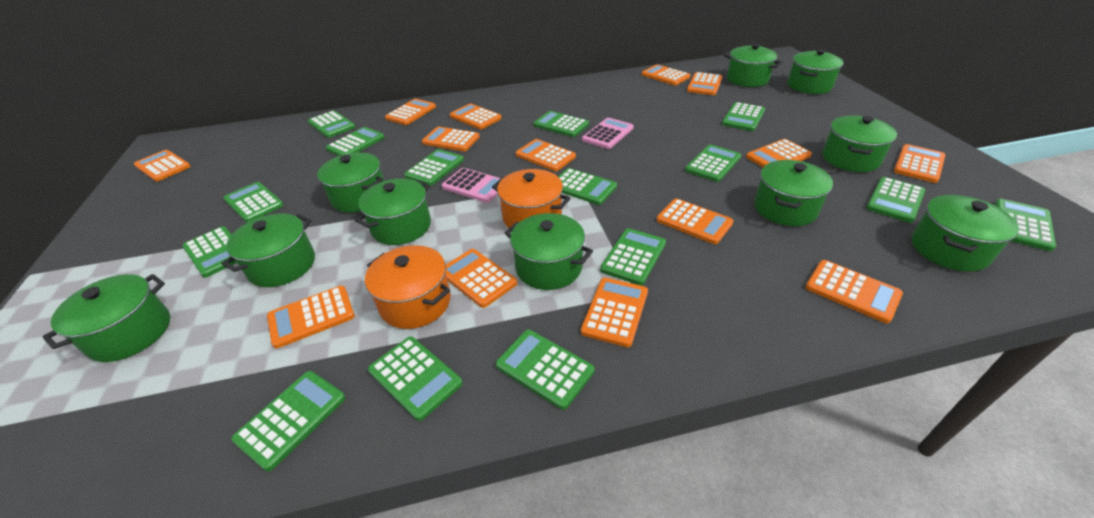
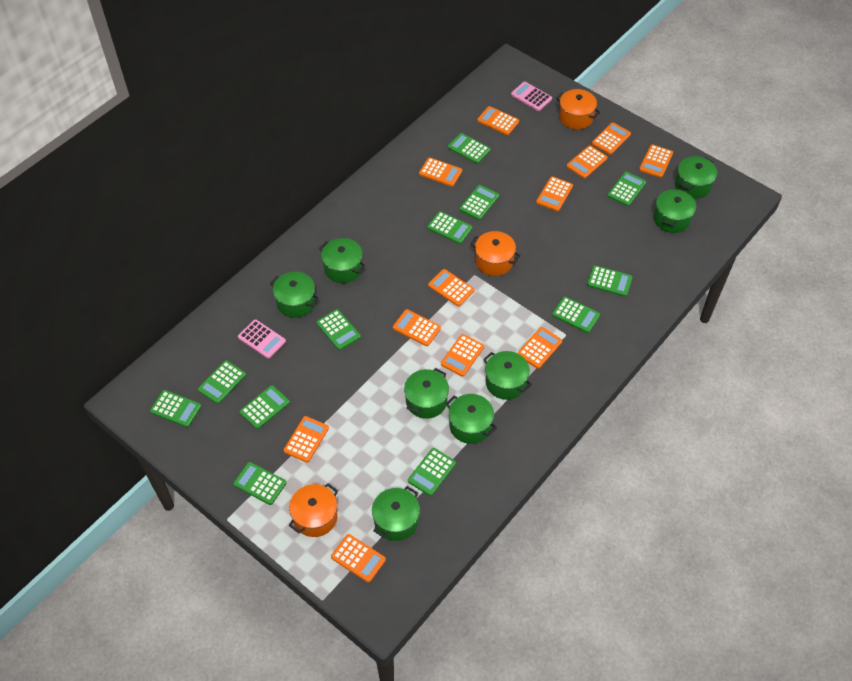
green calculator: [182,226,237,278] [224,182,284,222] [231,371,345,471] [308,110,355,138] [326,127,385,156] [368,337,463,421] [404,149,464,186] [496,330,595,410] [534,111,589,137] [558,168,617,205] [600,228,666,285] [685,144,741,182] [722,102,765,131] [866,177,925,223] [995,199,1056,251] = 15 -> [150,390,201,427] [198,360,246,404] [233,462,286,505] [240,385,290,429] [316,309,361,350] [408,448,456,496] [427,211,472,244] [448,133,490,164] [459,185,499,220] [552,297,600,333] [587,265,632,297] [607,172,646,206] = 12
green pot: [42,274,170,362] [221,214,315,287] [317,152,384,213] [355,178,431,245] [505,213,593,290] [724,44,782,87] [754,160,833,226] [787,49,843,94] [822,115,897,172] [912,195,1019,272] = 10 -> [270,272,319,318] [319,238,366,283] [372,486,420,541] [404,368,449,419] [446,394,497,444] [483,351,532,400] [654,188,696,233] [675,156,717,199] = 8
orange calculator: [134,150,191,181] [267,286,355,348] [385,99,436,125] [422,126,480,151] [445,249,517,308] [450,104,502,129] [516,139,576,171] [581,278,648,347] [642,64,690,85] [657,198,734,244] [687,72,723,95] [746,139,812,167] [805,260,903,323] [894,144,945,183] = 14 -> [284,416,329,463] [331,534,386,583] [393,309,441,346] [419,158,462,187] [428,269,475,306] [441,334,484,377] [477,106,519,135] [518,327,562,369] [536,176,573,211] [567,145,608,178] [592,122,631,155] [639,144,673,178] = 12
orange pot: [365,245,451,329] [492,169,571,228] = 2 -> [289,483,338,537] [470,231,521,276] [556,89,600,129] = 3

